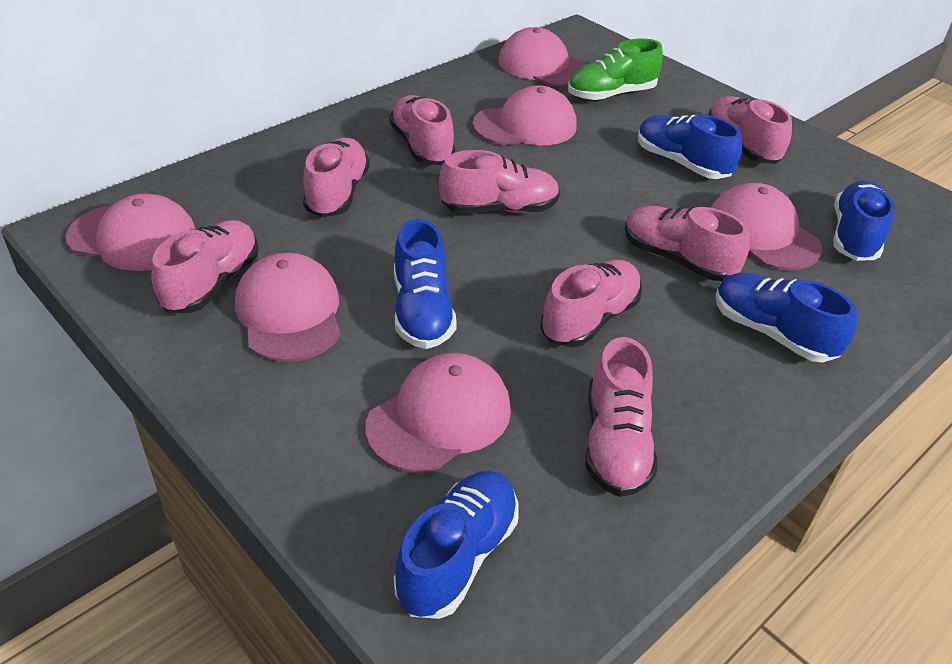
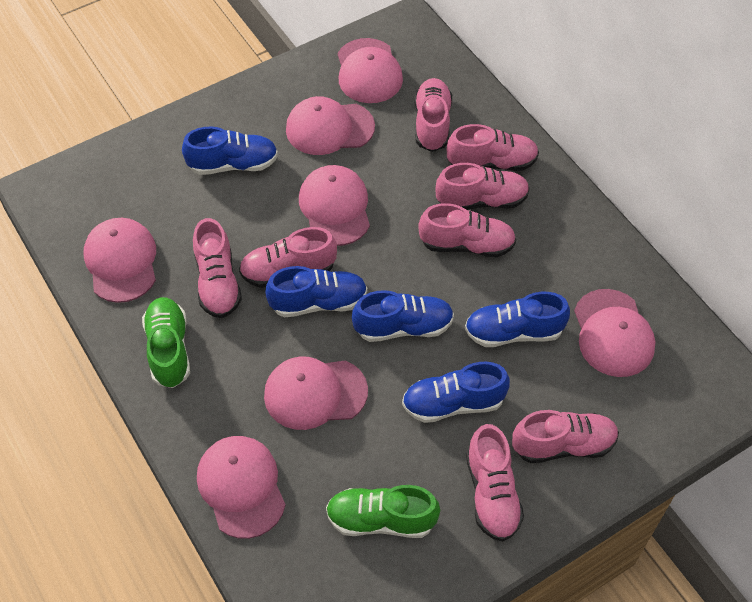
green shoe: [568,38,663,101] = 1 -> [142,297,190,388] [326,485,440,538] = 2
pink cap: [66,194,195,271] [235,253,341,362] [365,353,511,473] [473,85,577,145] [499,27,586,87] [711,183,822,270] = 6 -> [83,218,156,303] [197,436,286,539] [264,357,368,430] [286,96,375,155] [299,165,370,246] [338,38,403,103] [574,289,655,377] = 7

